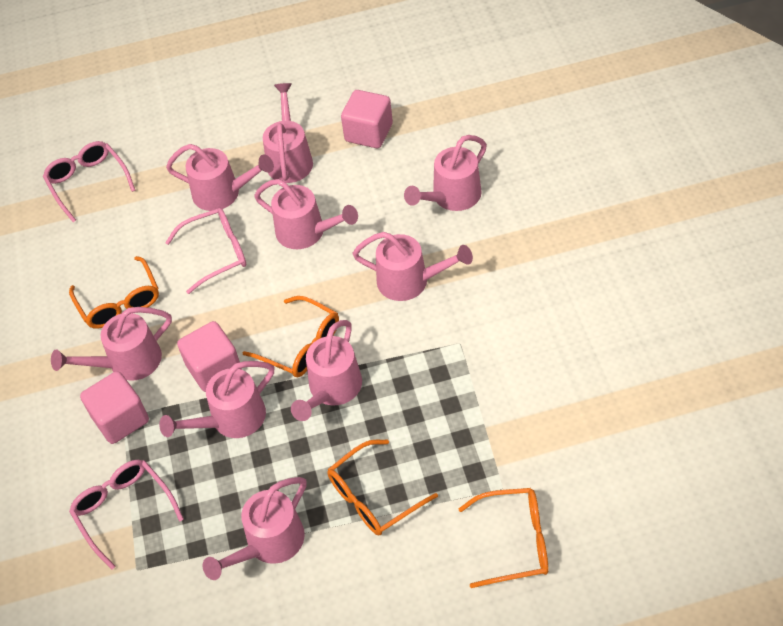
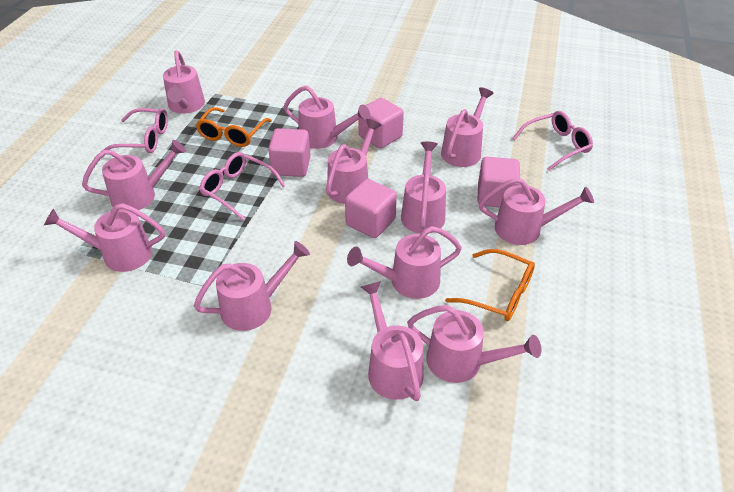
orange glasses: [69,256,159,329] [243,296,339,377] [327,440,438,535] [458,488,548,588] = 4 -> [196,107,272,147] [445,249,535,321] = 2
pink cube: [80,371,149,444] [177,321,242,392] [341,90,393,148] = 3 -> [268,128,311,177] [345,179,397,238] [359,98,404,149] [478,157,520,207] = 4
pink watering can: [51,307,172,381] [159,361,274,438] [166,144,274,211] [203,477,307,580] [254,179,358,249] [263,83,313,183] [291,320,362,421] [352,232,473,301] [404,135,487,211] = 9 -> [44,203,165,272] [82,140,186,210] [163,50,205,114] [194,241,310,331] [284,85,370,149] [326,119,381,204] [347,226,462,299] [361,281,424,401] [401,141,446,234] [407,305,541,383] [441,88,494,167] [479,177,594,245] = 12

